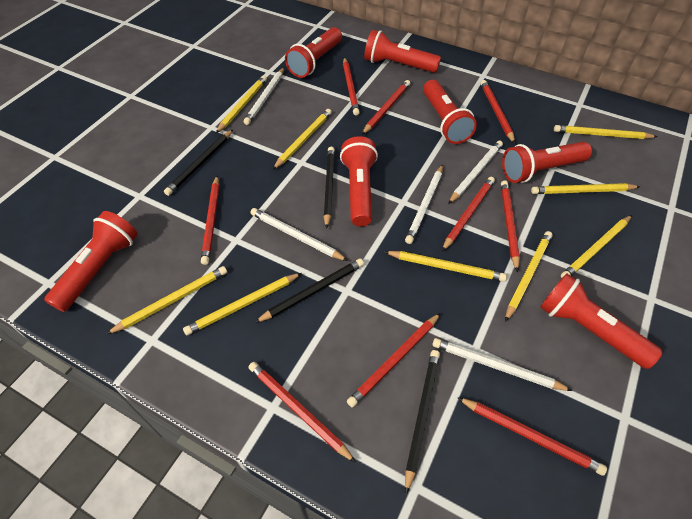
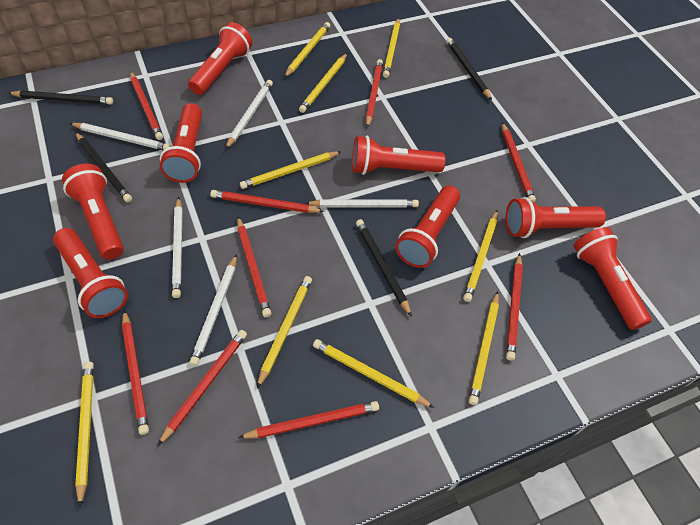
red flashlight: [44,211,138,312] [285,27,342,78] [340,136,378,227] [364,30,441,73] [423,80,477,144] [502,142,592,183] [540,273,663,369] = 7 -> [53,228,128,318] [62,164,124,260] [159,103,202,183] [188,22,253,95] [352,136,446,175] [395,185,460,268] [506,197,606,238] [573,227,652,330] = 8

